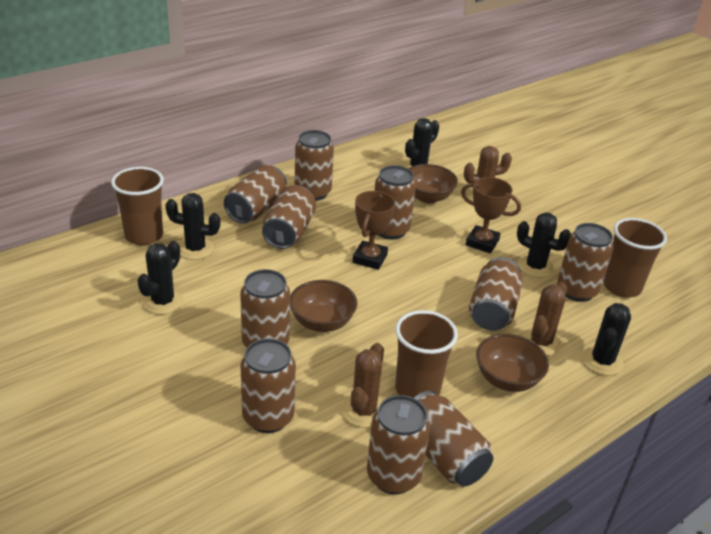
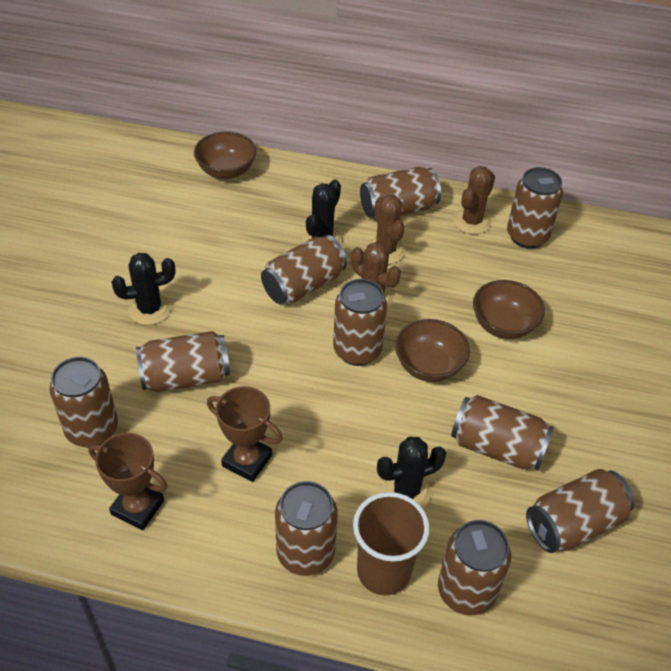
black cactus: [137,241,183,315] [165,193,221,260] [403,118,439,168] [517,212,571,278] [582,303,631,376] = 5 -> [112,253,175,325] [303,179,342,244] [377,437,446,508] = 3
brown cup: [111,167,164,245] [395,310,458,398] [603,218,667,298] = 3 -> [353,492,430,595] = 1

